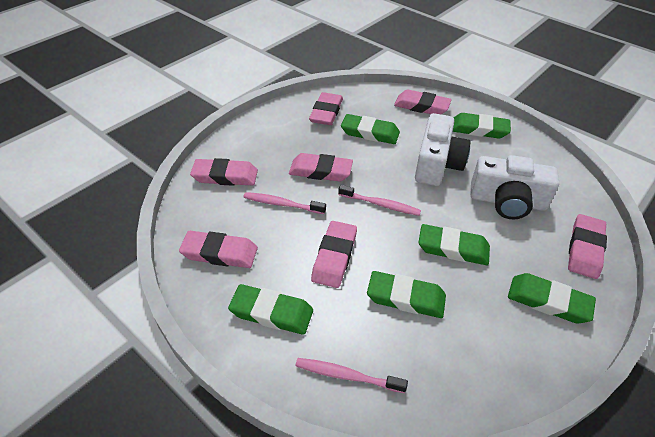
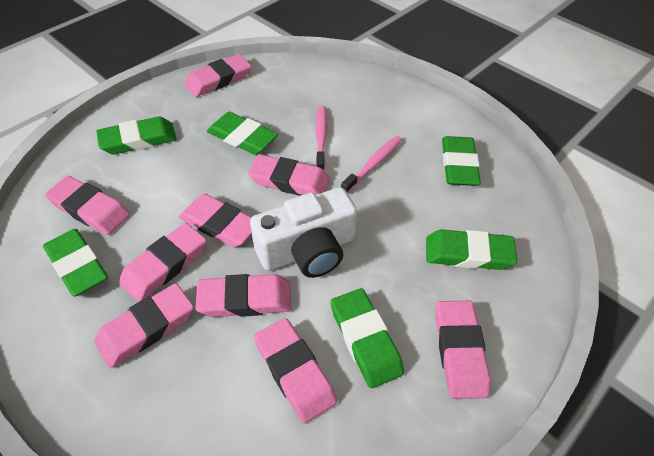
pink eraser: [179,231,258,268] [190,158,258,186] [289,153,353,182] [309,92,343,125] [311,221,357,288] [394,89,452,115] [568,214,607,279] = 7 -> [45,176,130,235] [94,283,194,368] [119,223,206,302] [179,194,252,247] [184,54,251,97] [196,274,291,317] [248,154,330,195] [254,318,337,424] [435,301,491,399] = 9
pink toothbrush: [243,192,326,214] [295,358,408,393] [338,185,421,216] = 3 -> [315,105,327,170] [341,136,402,193] = 2
white camera: [415,113,471,186] [471,155,559,219] = 2 -> [250,187,357,278] = 1

